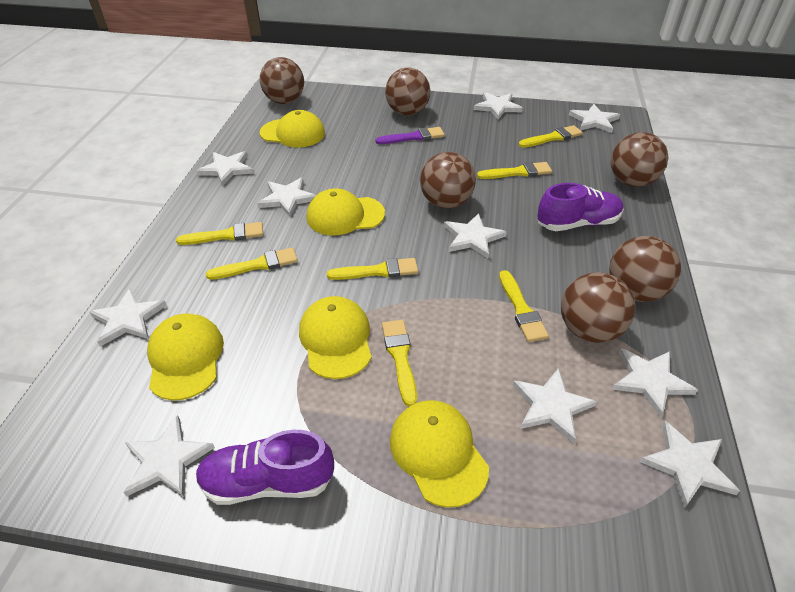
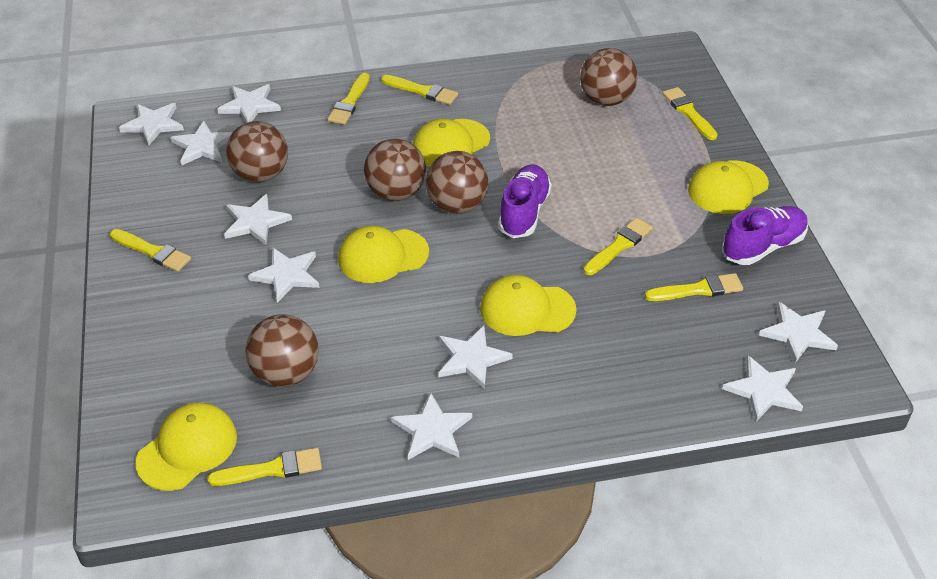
brown ball: [260,57,304,104] [385,68,430,116] [420,152,476,209] [561,272,635,343] [609,236,681,302] [611,132,668,187] = 6 -> [226,121,288,183] [245,314,319,387] [364,138,426,201] [426,151,489,214] [580,48,638,106] = 5
purple brush: [375,127,445,144] = 1 -> none = 0
white star: [90,288,167,347] [123,415,215,497] [197,151,254,186] [258,178,316,217] [444,213,507,259] [474,92,523,120] [513,368,597,443] [569,104,620,133] [612,348,698,418] [639,421,740,508] = 10 -> [119,103,184,146] [170,121,233,165] [217,84,281,123] [224,194,292,245] [248,248,320,303] [391,392,472,460] [438,326,513,389] [722,356,803,421] [759,302,838,363] = 9

